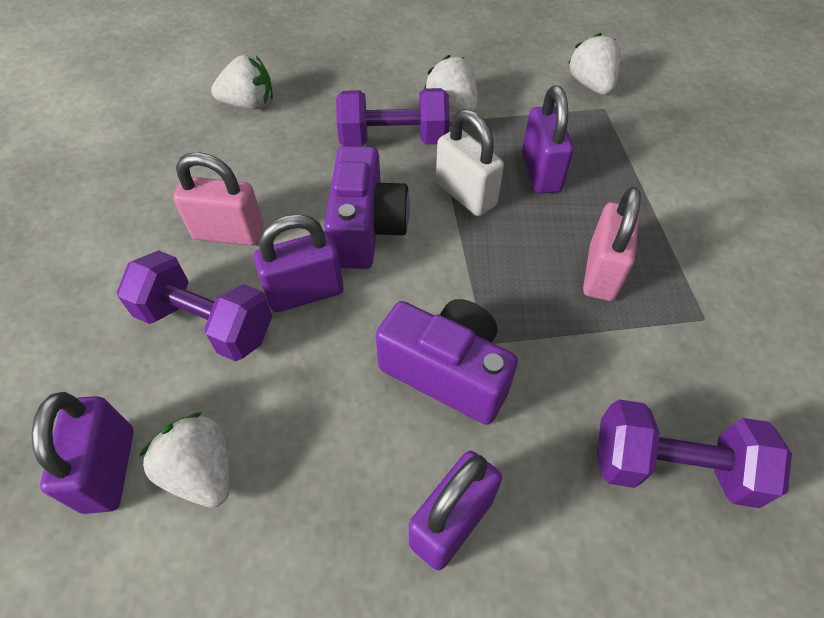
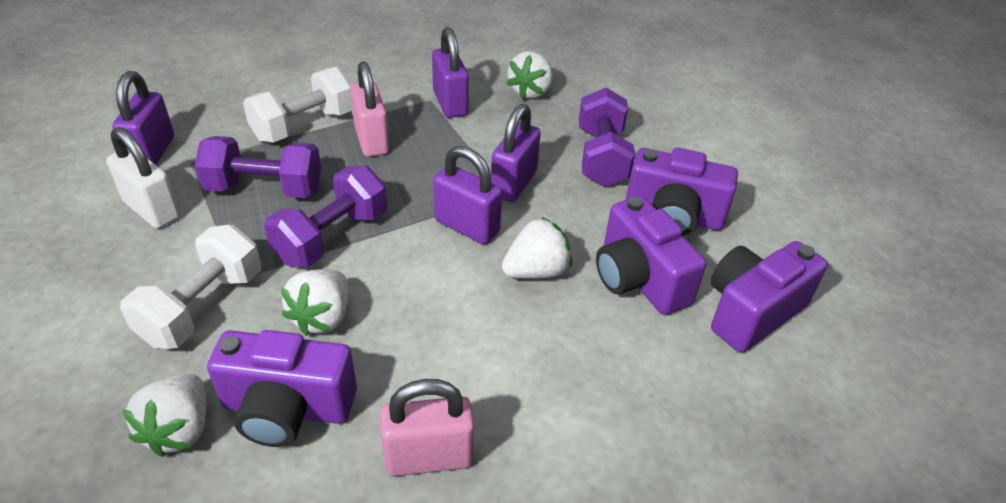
purple camera: [324,146,410,269] [375,299,518,425] = 2 -> [207,330,357,447] [596,196,706,315] [626,148,738,236] [710,241,828,352] = 4
white dumbbell: none = 0 -> [120,225,261,349] [243,67,352,143] = 2

